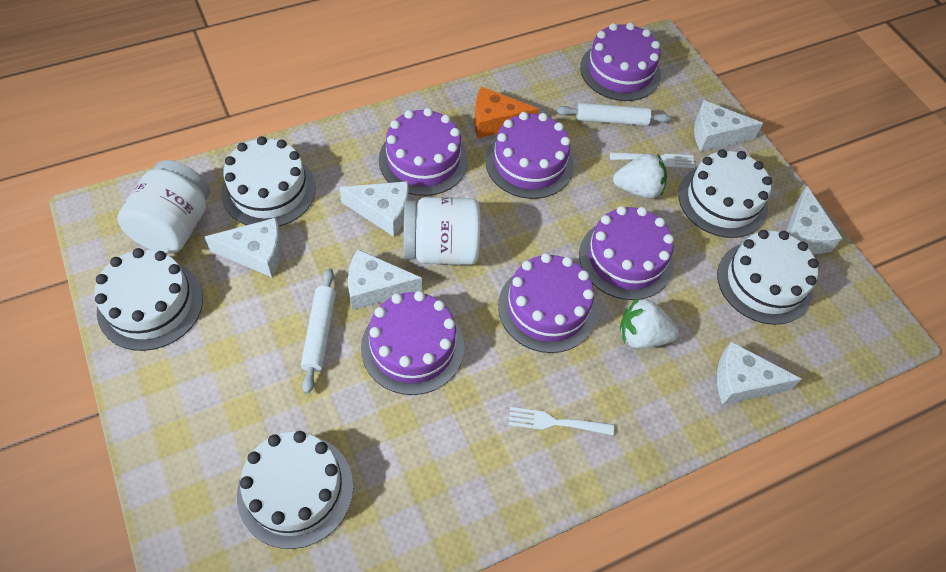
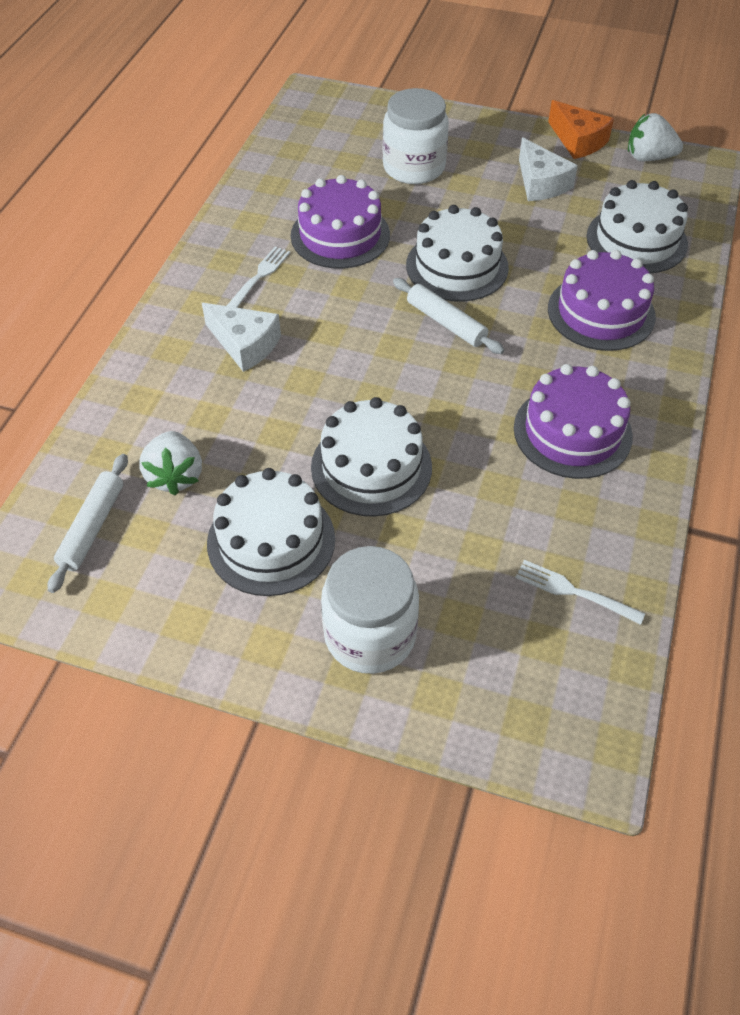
purple cake: [361,291,464,395] [379,108,468,196] [485,112,574,199] [498,253,597,353] [579,206,674,300] [580,23,661,101] = 6 -> [291,175,390,269] [514,364,633,479] [548,250,656,351] = 3
white cake: [94,248,203,351] [221,136,316,227] [237,431,353,549] [678,149,772,238] [717,230,819,325] = 5 -> [207,468,335,596] [311,397,432,517] [406,205,509,302] [587,180,688,273] = 4
white cheese: [205,218,282,277] [339,181,409,237] [348,249,422,310] [694,100,763,151] [717,342,802,405] [786,186,842,254] = 6 -> [202,303,281,372] [519,138,578,201] = 2

